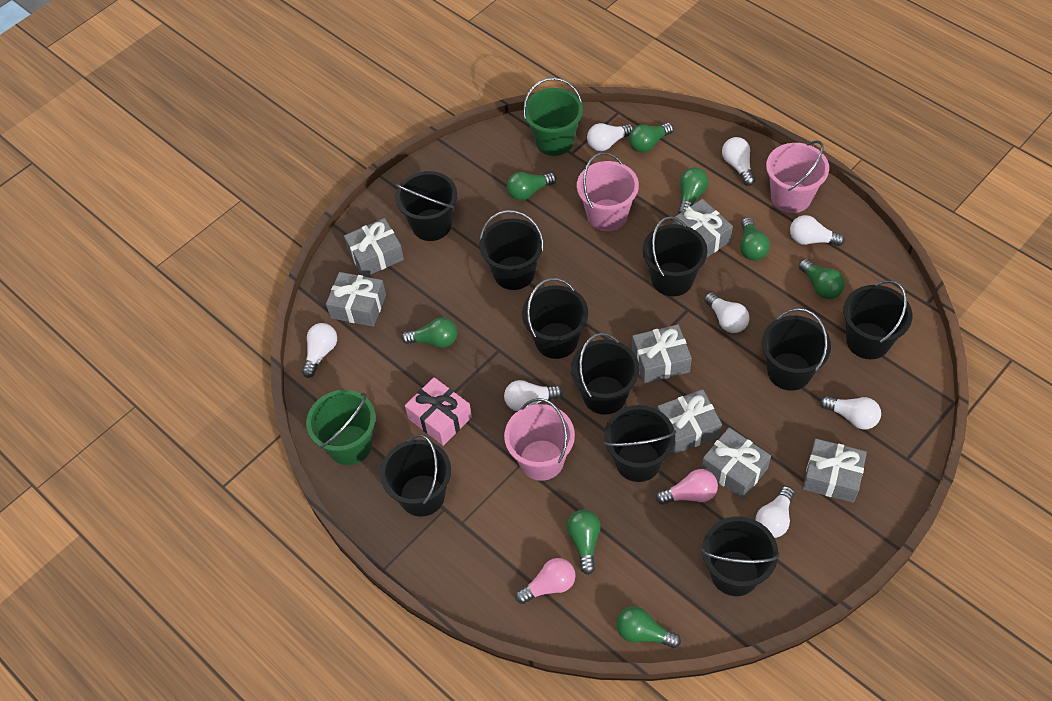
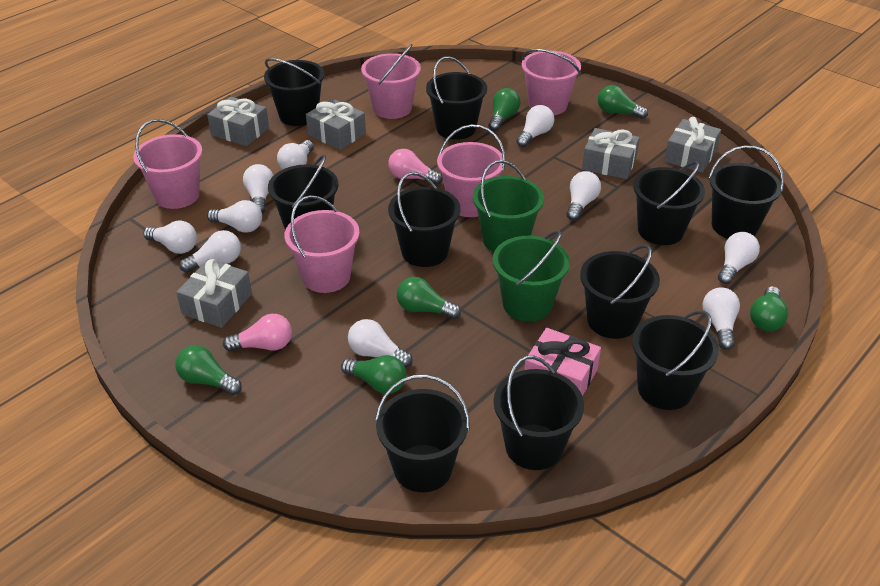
green light bulb: [402,317,458,348] [507,172,556,200] [567,510,601,575] [616,606,681,648] [629,123,673,153] [678,167,708,214] [740,217,770,260] [799,259,845,299] = 8 -> [175,345,242,395] [341,355,406,394] [397,277,461,319] [488,88,520,131] [598,85,648,119] [750,286,788,331] = 6
grey gift: [326,272,386,327] [344,218,404,277] [632,324,692,384] [657,389,722,454] [672,199,733,257] [701,428,771,499] [803,439,867,503] = 7 -> [176,259,252,328] [207,97,269,146] [306,98,366,150] [582,128,640,179] [664,117,721,173] = 5
pink bucket: [504,398,575,481] [577,152,639,231] [766,140,829,213] = 3 -> [133,119,202,209] [284,195,359,293] [361,44,421,119] [437,124,506,217] [522,49,581,115] = 5
white light bulb: [302,323,337,378] [504,380,563,411] [587,123,634,151] [704,292,749,333] [722,137,755,186] [756,486,794,538] [790,215,845,246] [820,396,881,430] = 8 -> [143,220,197,254] [179,230,241,273] [207,200,262,233] [243,164,274,214] [277,140,314,170] [348,319,413,368] [516,105,554,147] [566,171,601,221] [702,287,740,350] [718,232,760,284] = 10

